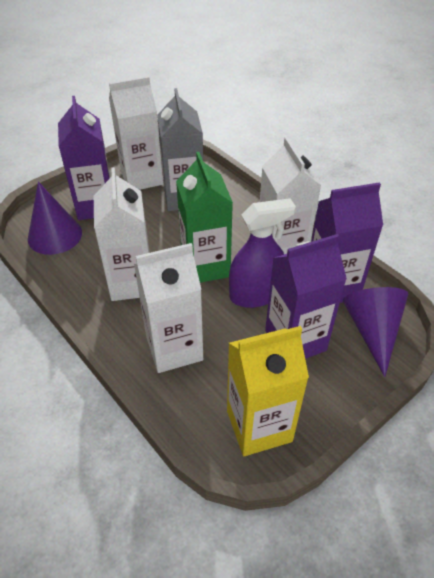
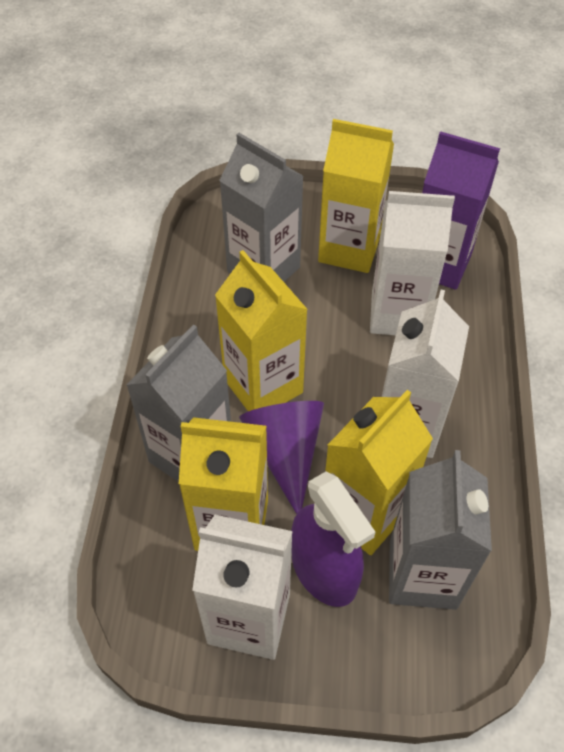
green carton: [176,152,233,283] = 1 -> none = 0
grey carton: [157,88,203,211] = 1 -> [126,325,231,482] [219,133,304,282] [389,450,492,610] = 3
purple carton: [58,96,110,220] [265,234,347,359] [311,182,383,303] = 3 -> [422,131,500,290] = 1
purple cone: [28,182,82,255] [343,287,408,377] = 2 -> [239,401,324,514] = 1
white carton: [94,167,150,301] [109,76,163,190] [134,243,203,373] [260,137,321,254] = 4 -> [192,515,293,660] [370,191,455,336] [382,290,469,458] = 3
yellow carton: [227,326,309,456] = 1 -> [179,417,268,551] [215,250,308,411] [318,119,394,273] [325,390,433,555] = 4

